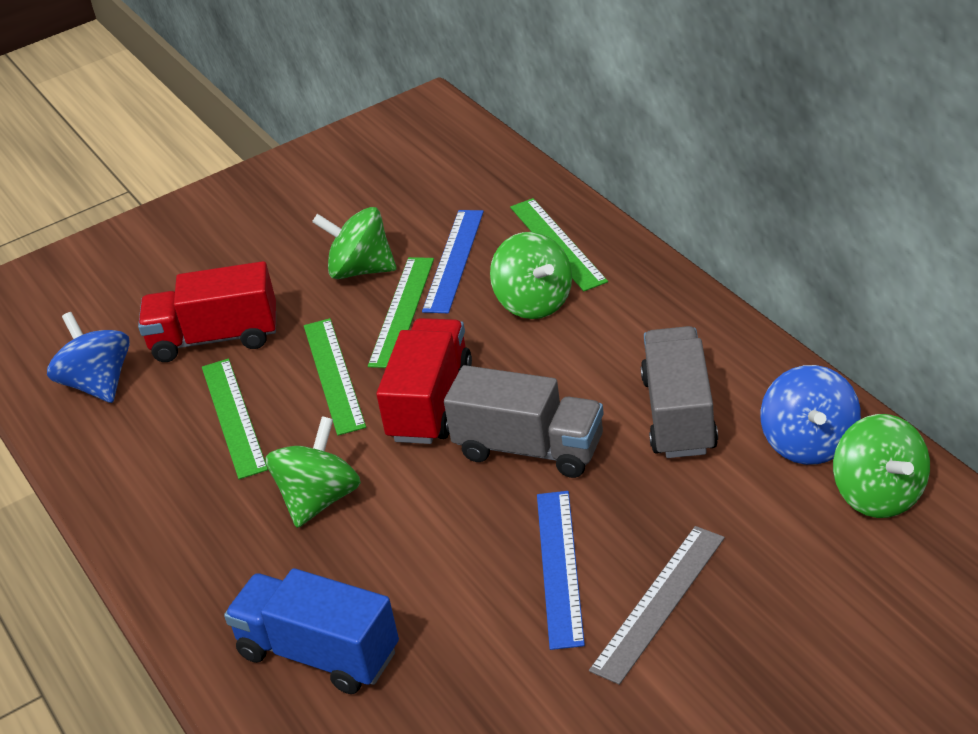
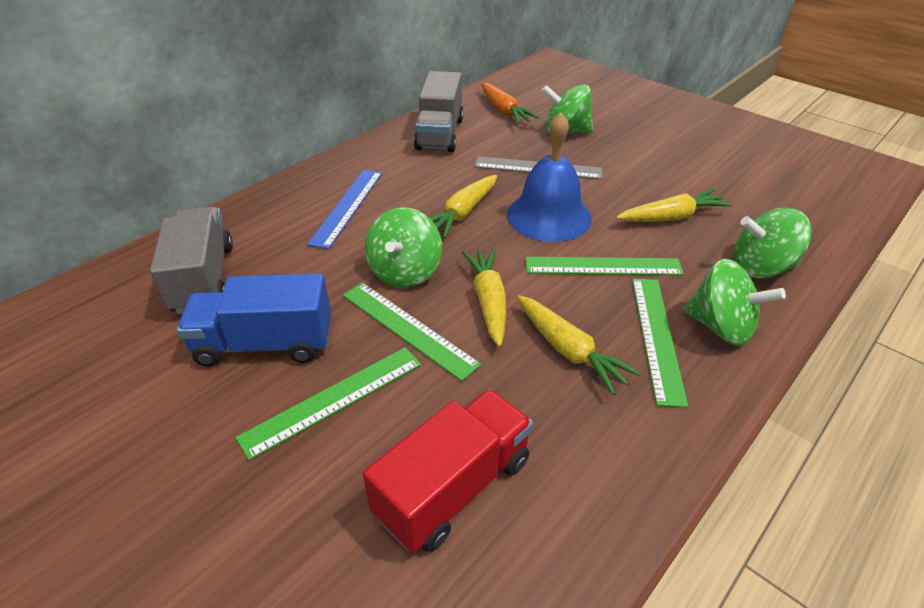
blue bell: none = 0 -> [507,112,592,242] = 1
blue ruler: [422,210,484,313] [537,491,585,650] = 2 -> [307,170,382,249] = 1
blue spinning top: [47,312,130,403] [760,365,861,465] = 2 -> none = 0
orange carrot: none = 0 -> [481,83,540,124] = 1
red truck: [138,261,276,362] [376,318,472,444] = 2 -> [363,389,533,553] = 1
yellow carrot: none = 0 -> [430,175,497,238] [462,248,506,347] [517,295,641,395] [616,189,732,222] = 4

